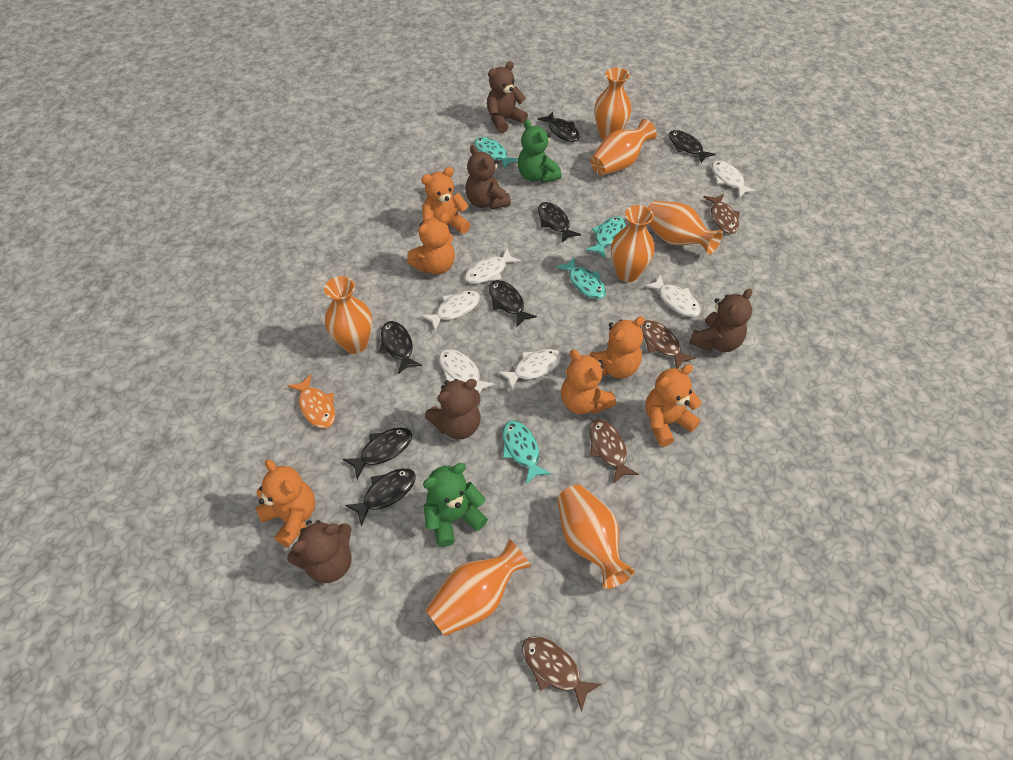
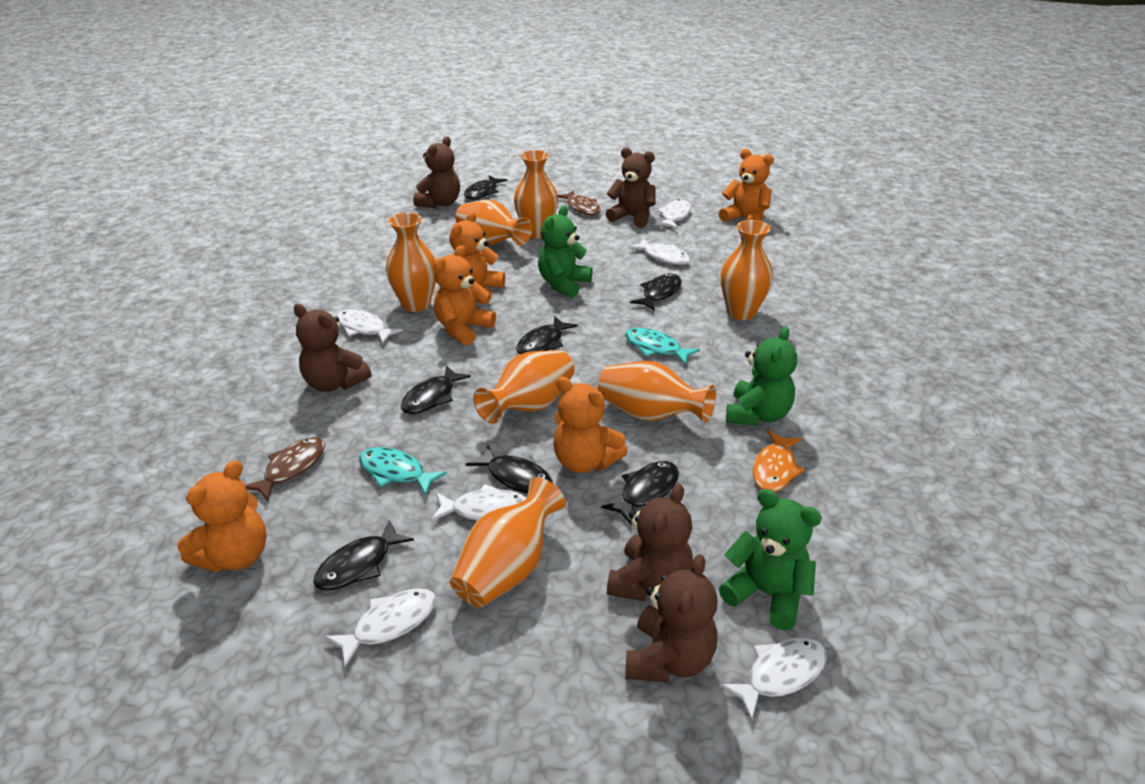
brown fish: [522,636,601,712] [590,419,639,484] [640,320,696,369] [704,194,740,234] = 4 -> [245,437,325,501] [557,190,601,215] = 2
green teddy bear: [423,463,488,547] [518,119,561,183] = 2 -> [538,205,593,298] [719,489,822,630] [726,327,797,426] = 3
orange teddy bear: [256,459,315,548] [407,213,455,275] [421,167,470,234] [561,349,616,415] [588,316,645,378] [645,364,701,447] = 6 -> [177,460,267,572] [434,245,496,346] [449,211,505,305] [553,377,628,473] [719,149,774,222] = 5
turquoise fish: [474,137,518,169] [502,420,551,484] [556,257,606,299] [585,216,626,258] = 4 -> [359,447,447,496] [625,328,700,365] = 2

